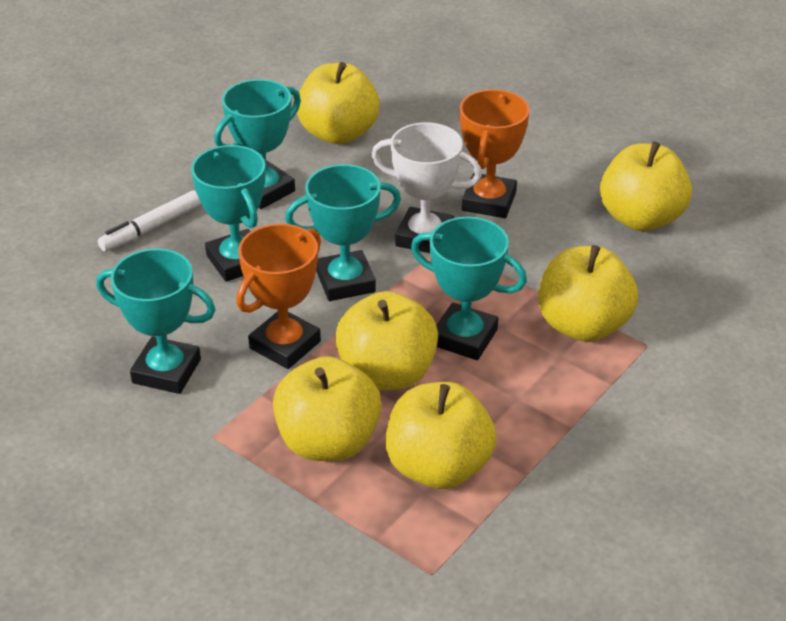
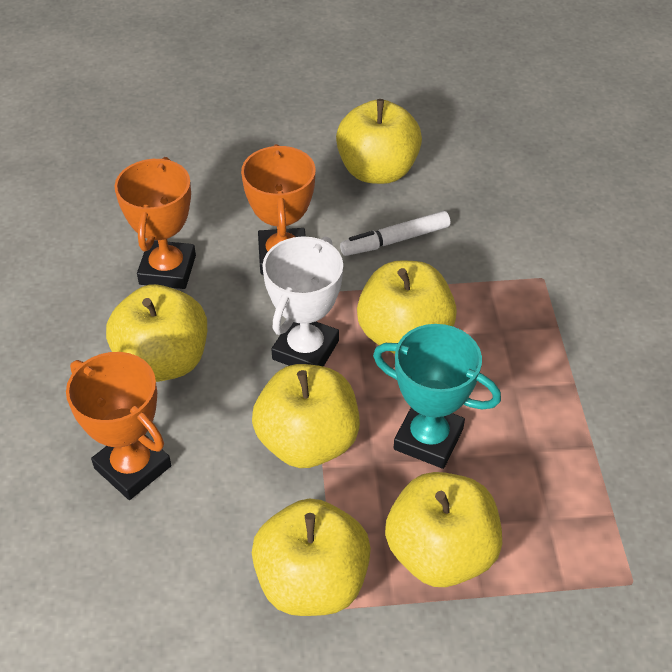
orange trophy: [236,224,321,369] [460,89,530,218] = 2 -> [66,352,171,500] [114,157,196,289] [241,144,316,275] = 3
turquoise trophy: [96,248,216,394] [191,145,266,282] [214,79,301,209] [285,164,401,301] [411,217,527,360] = 5 -> [373,324,501,469] = 1

